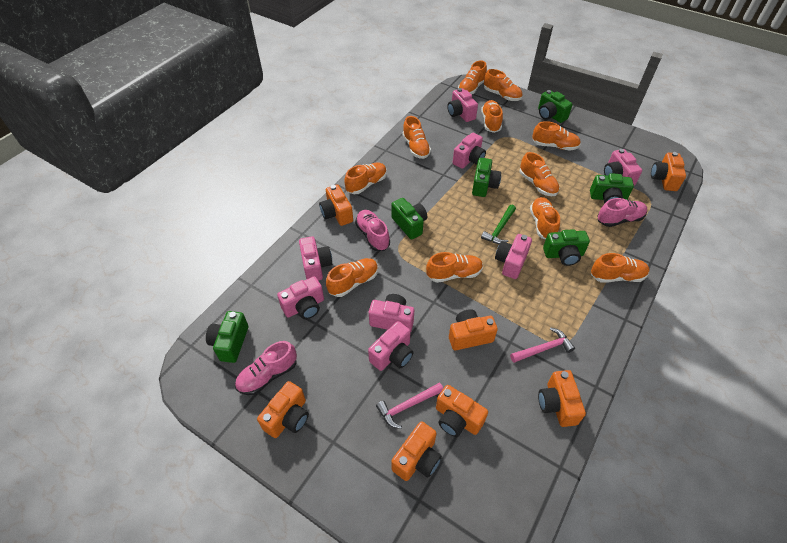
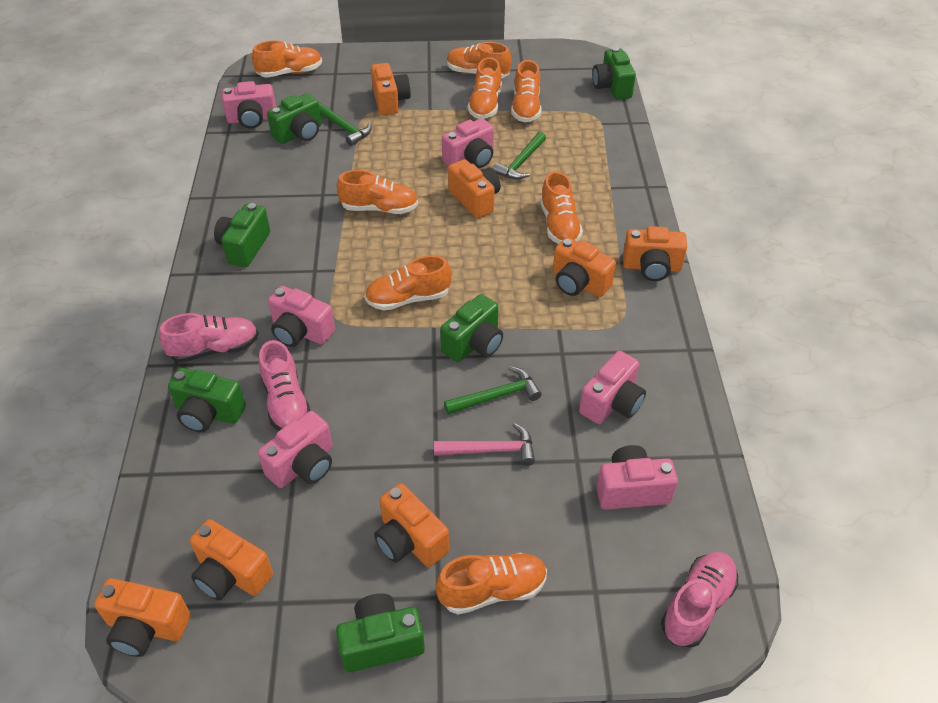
green hammer: [481,205,516,244] = 1 -> [319,103,372,146] [444,366,542,415] [493,132,546,179] = 3
orange shoe: [326,258,378,297] [344,162,387,194] [402,116,431,159] [426,252,483,283] [458,60,487,95] [481,100,503,133] [484,69,522,101] [519,152,559,196] [530,197,560,240] [532,121,581,151] [591,253,649,283] = 11 -> [252,40,322,78] [337,170,418,214] [365,255,451,311] [436,553,547,614] [447,42,511,78] [468,57,502,119] [511,60,542,122] [540,171,583,244] = 8
pink camera: [277,276,324,319] [299,236,332,280] [368,321,414,371] [369,294,414,333] [447,88,478,122] [453,133,486,169] [495,234,532,279] [604,149,642,186] = 8 -> [222,81,276,129] [258,411,332,488] [268,286,335,347] [442,118,494,168] [579,351,646,424] [596,445,678,510] = 6
pink hammer: [376,382,443,429] [510,327,575,363] = 2 -> [434,423,535,466] = 1

